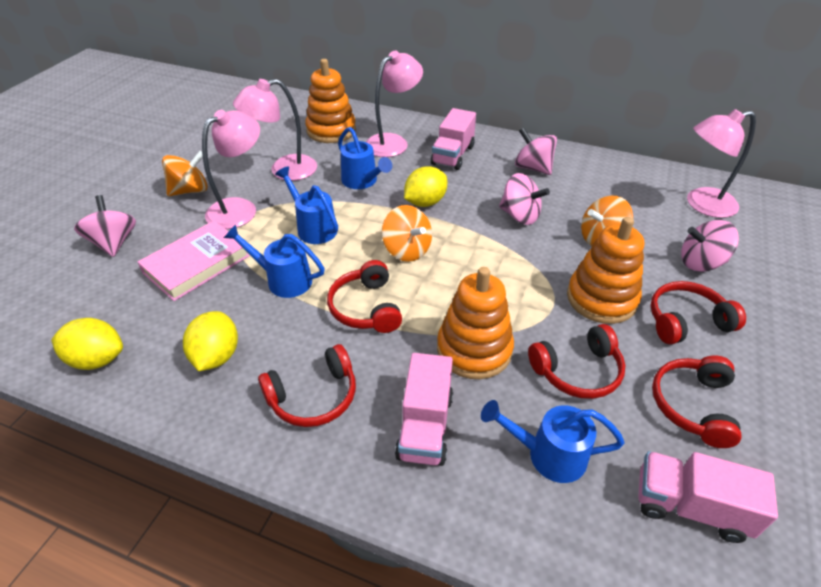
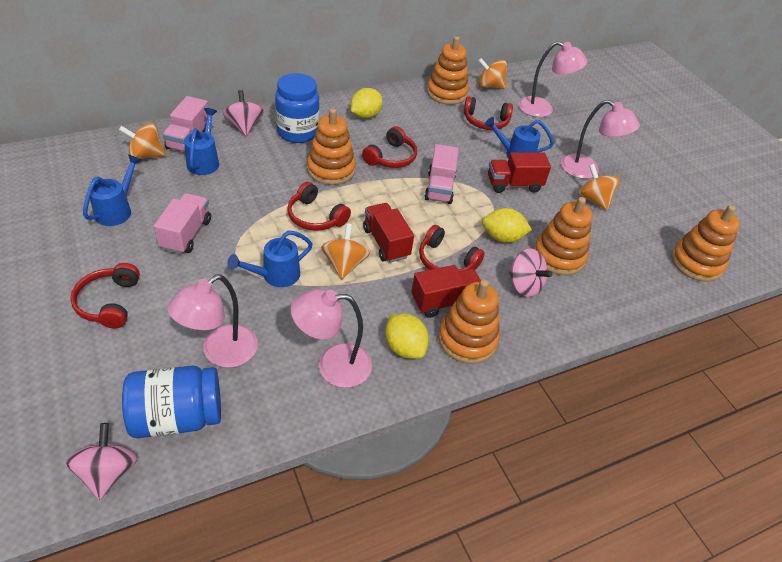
blue jar: none = 0 -> [122,366,221,438] [275,73,320,143] = 2
orange spinning top: [162,151,208,196] [382,205,432,262] [581,195,633,246] = 3 -> [119,123,166,159] [321,224,370,279] [478,58,507,89] [578,164,620,210] = 4
orange stacking toy: [305,59,356,143] [437,267,514,379] [567,216,644,324] = 3 -> [307,108,356,185] [427,36,469,105] [438,279,500,364] [534,197,592,276] [671,205,740,282] = 5
pink book: [138,221,250,301] = 1 -> none = 0
pink spinning top: [74,195,136,257] [499,173,550,225] [515,127,557,175] [681,220,739,272] = 4 -> [66,423,137,500] [223,90,264,136] [508,248,553,297] = 3
red truck: none = 0 -> [363,203,414,262] [411,265,481,318] [488,152,551,193] = 3

